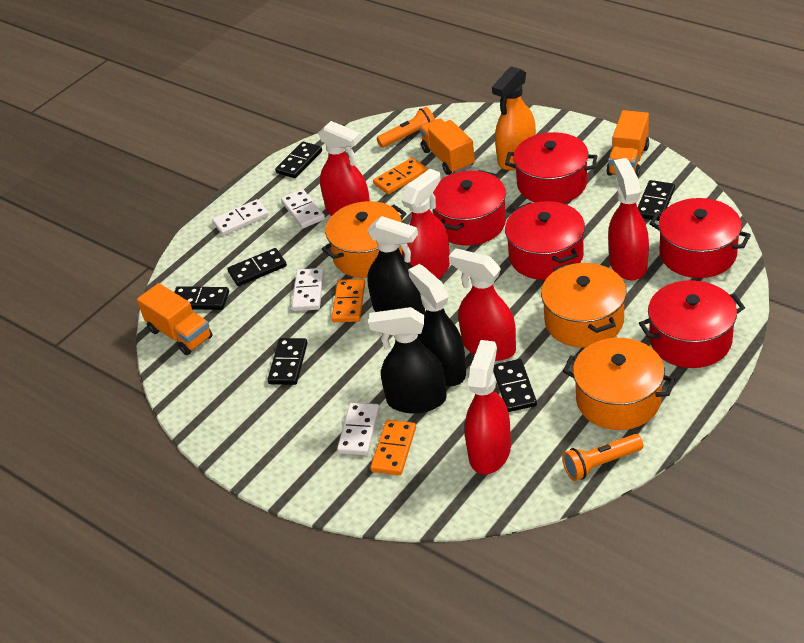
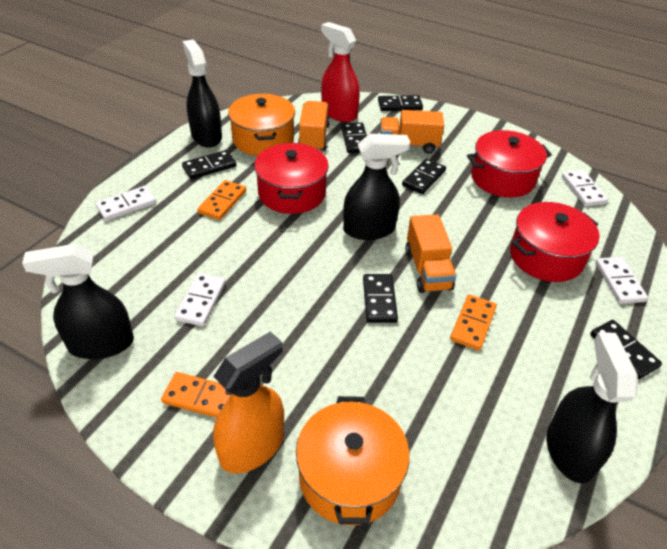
black spray bottle: [367,216,425,314] [369,307,447,413] [408,264,466,386] = 3 -> [22,244,134,359] [183,40,222,148] [343,134,410,240] [547,332,638,483] = 4
orange flashlight: [377,107,435,148] [562,434,643,481] = 2 -> none = 0
orange pot: [322,201,406,278] [541,262,627,348] [563,338,675,430] = 3 -> [228,94,295,156] [296,396,410,526] = 2
red pot: [433,170,506,246] [505,132,597,203] [505,201,585,280] [639,280,745,368] [649,198,751,278] = 5 -> [254,143,329,214] [467,130,552,198] [510,202,599,282] = 3
red spray bottle: [318,121,370,216] [401,169,450,279] [449,248,516,361] [465,340,511,474] [608,158,649,280] = 5 -> [321,22,360,122] = 1

